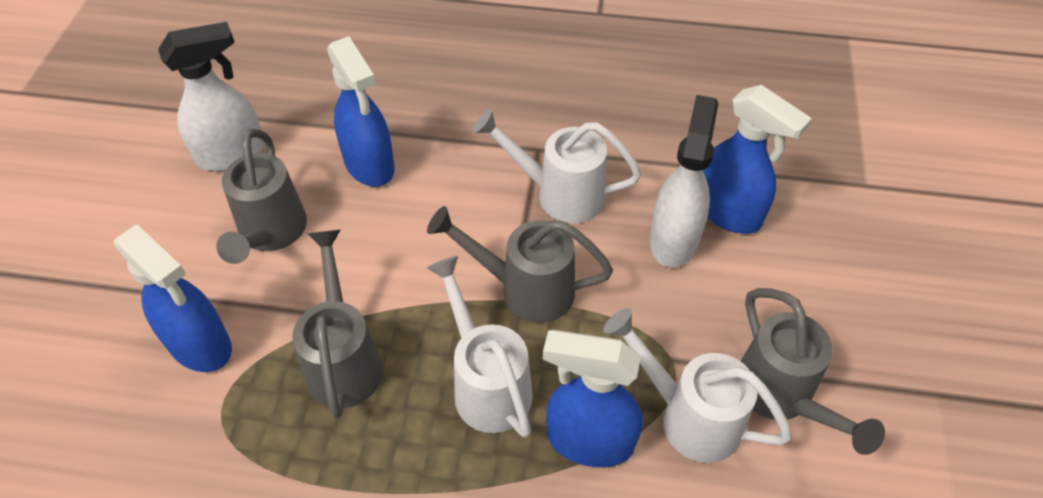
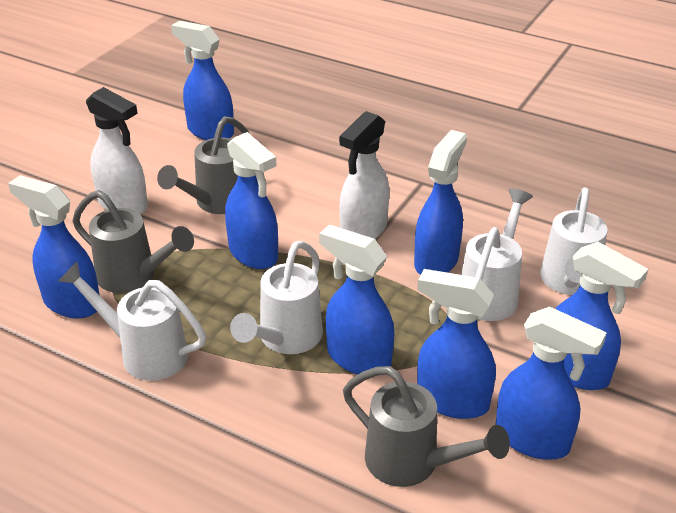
blue spray bottle: [114,225,232,372] [327,36,395,187] [543,330,642,467] [703,85,812,234] = 4 -> [8,175,100,318] [171,21,234,140] [225,132,278,269] [319,224,395,375] [414,130,467,275] [417,269,496,419] [495,306,607,460] [555,242,648,390] = 8
grey watering can: [216,129,307,264] [292,230,383,418] [427,206,613,323] [740,288,885,455] = 4 -> [72,190,194,293] [157,116,250,214] [343,366,510,487] = 3
white watering can: [427,256,532,438] [473,109,642,223] [603,308,792,463] = 3 -> [58,261,206,381] [230,241,323,354] [461,189,533,321] [540,187,607,295] = 4

